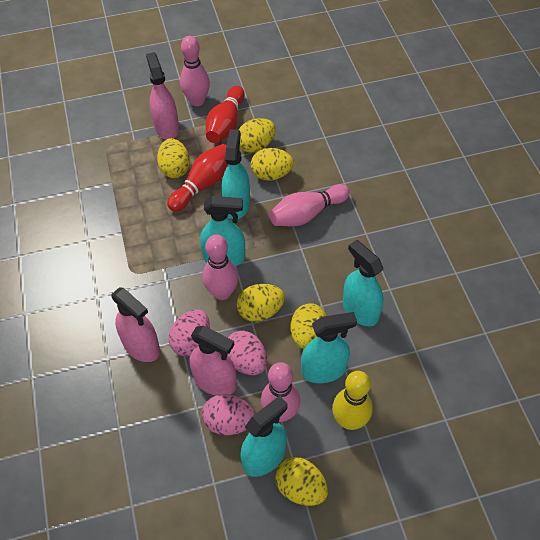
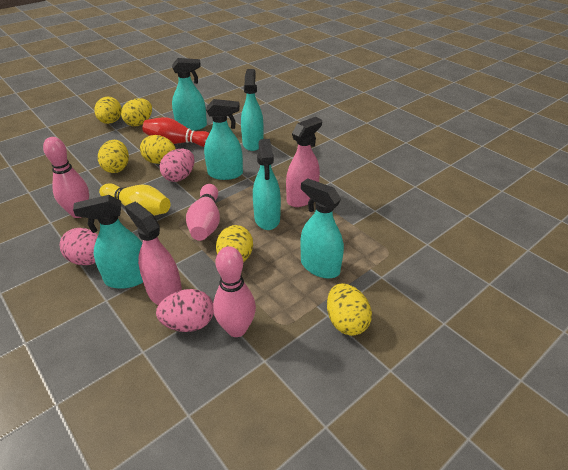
pink bowling pin: [180,36,210,106] [203,235,239,300] [261,362,300,422] [269,184,350,226] = 4 -> [43,137,89,218] [186,184,220,241] [213,246,256,337] = 3
pink spray bottle: [111,287,160,362] [146,52,179,140] [189,326,237,396] = 3 -> [125,202,182,305] [286,117,322,207] = 2
red bowling pin: [167,144,228,212] [206,86,245,143] = 2 -> [143,117,210,147] = 1
turquoise spray bottle: [200,196,245,266] [222,129,250,219] [240,396,287,477] [301,312,357,383] [343,240,383,326] = 5 -> [73,195,143,289] [172,58,207,131] [204,99,243,180] [241,69,264,151] [253,139,281,230] [300,178,344,279] = 6

